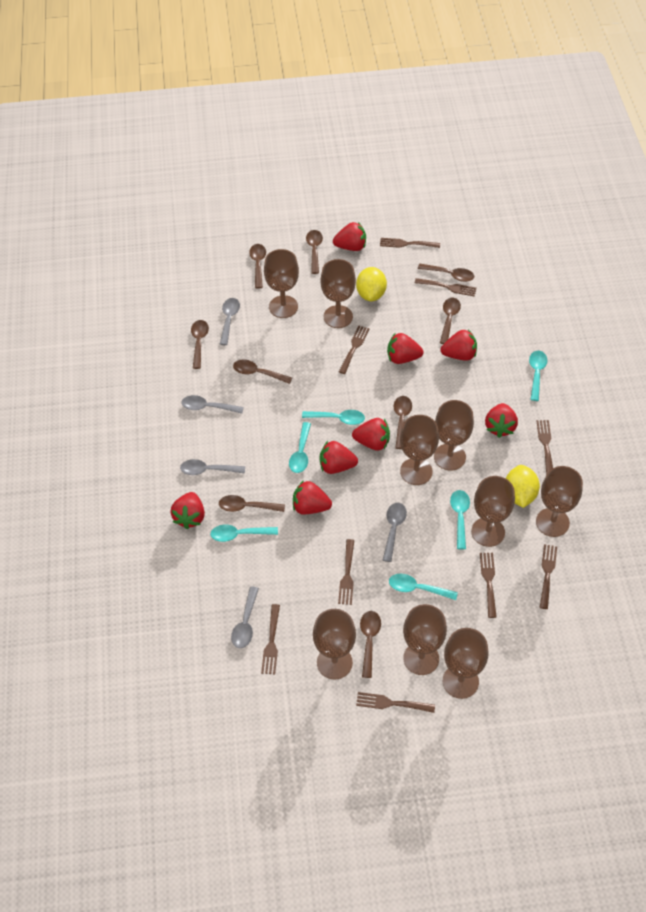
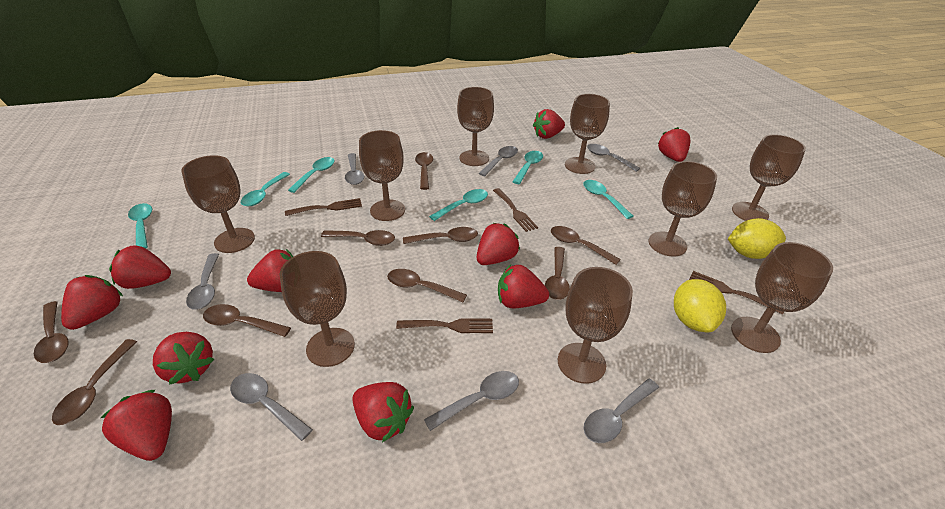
brown fork: [261,604,280,674] [338,539,354,605] [339,326,370,374] [356,692,435,713] [380,238,440,248] [415,278,477,297] [480,553,497,618] [536,420,553,475] [540,544,557,609] = 9 -> [285,198,362,216] [396,318,493,333] [493,188,538,232] [689,271,784,315] = 4
grey spoon: [180,459,245,475] [182,395,244,414] [220,298,240,345] [231,587,259,648] [383,503,407,562] = 5 -> [186,253,219,309] [230,373,313,441] [345,153,364,185] [424,371,519,431] [479,146,518,176] [584,379,659,443] [587,144,640,172] = 7
red strawberry: [171,492,205,529] [293,480,332,515] [320,441,358,474] [333,222,366,251] [352,418,390,451] [387,333,423,364] [441,329,477,361] [485,403,518,438] = 8 -> [61,275,123,330] [101,390,172,461] [109,245,171,289] [153,332,214,385] [247,249,293,292] [352,382,414,442] [477,223,520,265] [498,264,549,308] [533,109,565,139] [658,127,691,162] = 10

